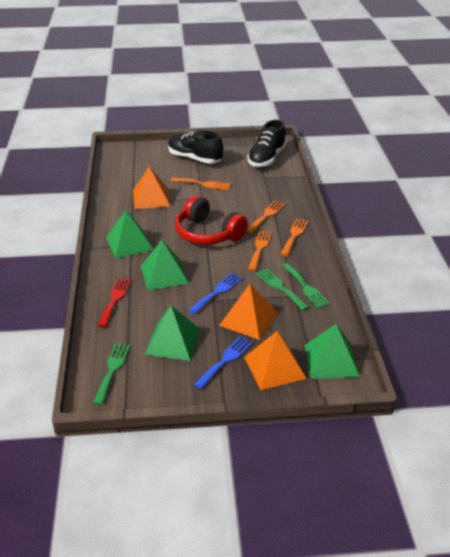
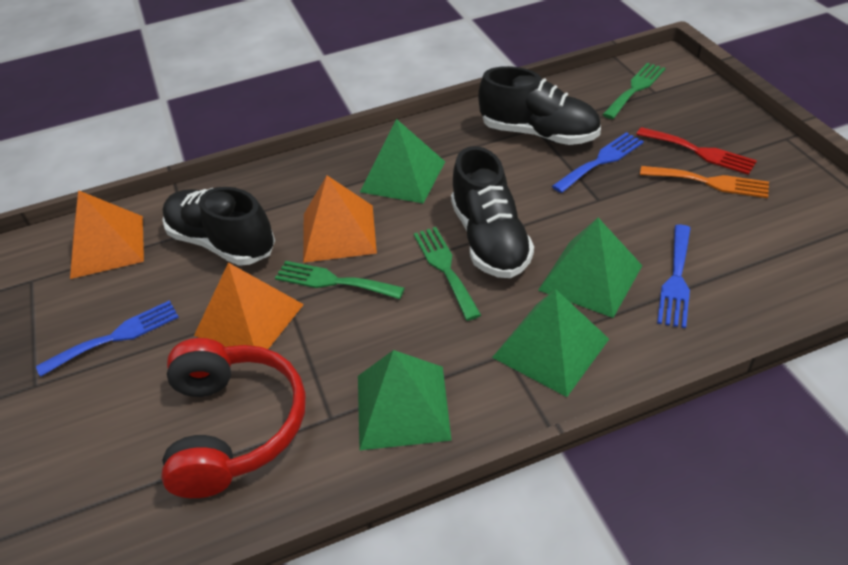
black shoe: [168,130,223,164] [247,120,286,167] = 2 -> [162,187,275,266] [451,146,534,278] [478,66,601,145] = 3
blue fork: [188,273,243,314] [194,336,253,389] = 2 -> [36,300,179,377] [552,132,644,193] [657,224,691,328] = 3
orange fork: [171,177,231,190] [246,201,285,233] [248,230,272,271] [281,218,308,256] = 4 -> [640,166,769,198] = 1

